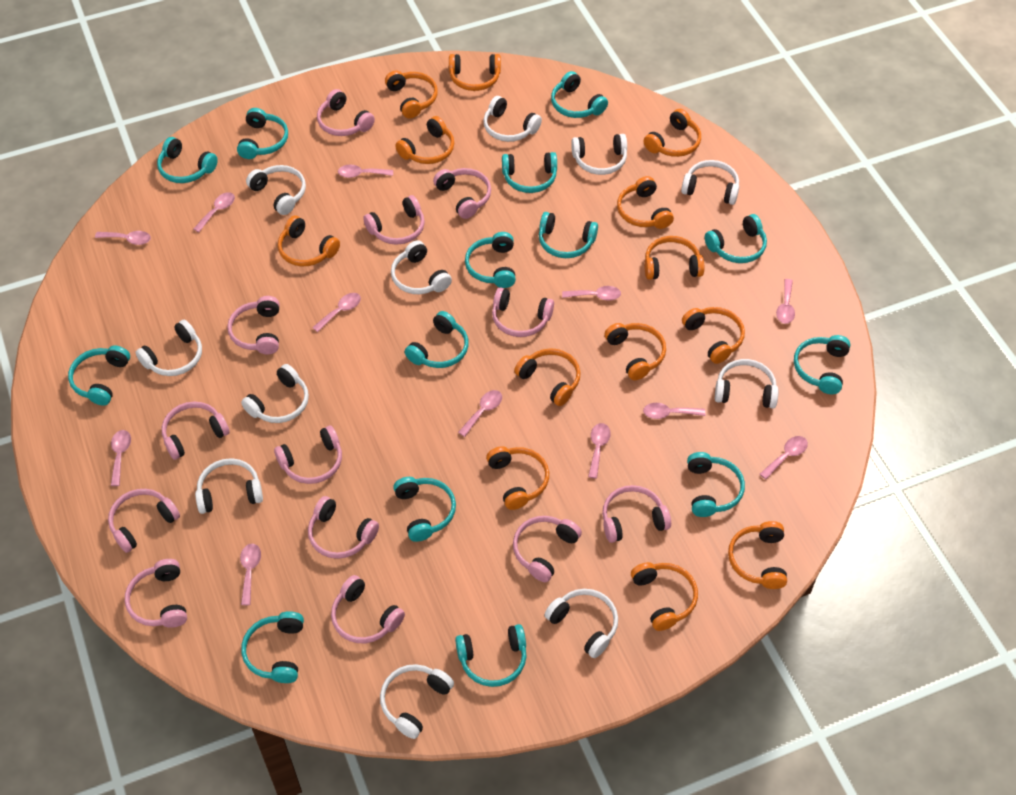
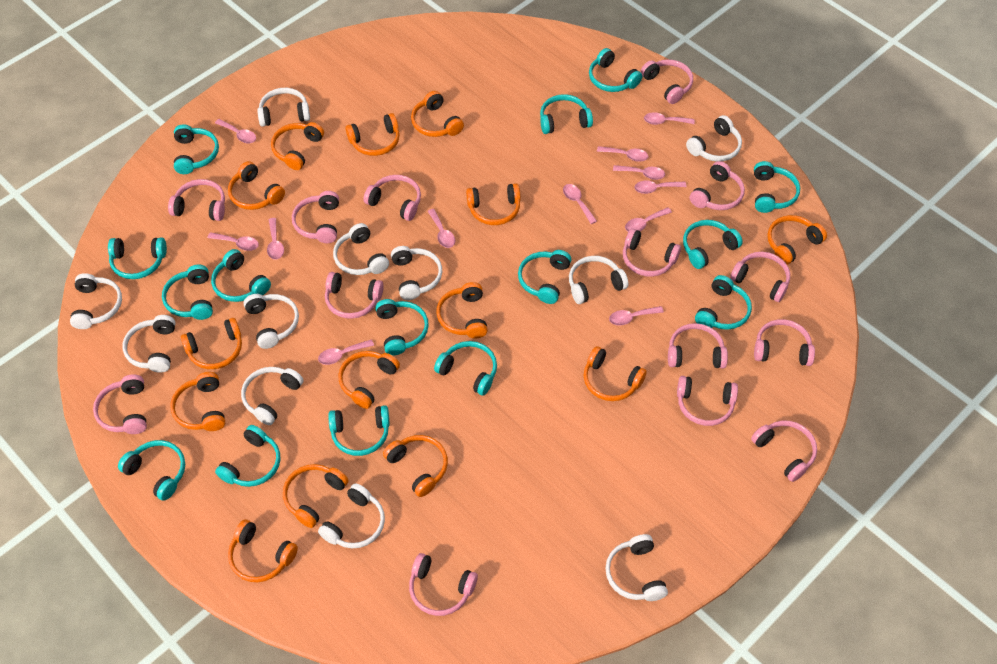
orange headphones: [278,216,340,266] [385,71,438,118] [395,116,454,164] [449,54,501,91] [486,446,549,510] [514,348,581,406] [604,323,666,380] [617,176,674,229] [631,562,698,631] [644,109,701,157] [645,236,704,280] [682,307,745,364] [728,521,787,589] = 13 -> [170,372,225,431] [181,318,242,369] [228,161,285,210] [228,519,298,582] [271,122,324,170] [283,464,349,528] [338,351,400,409] [346,113,400,156] [383,435,448,497] [411,91,464,137] [436,282,488,339] [466,183,521,225] [584,346,647,401] [767,215,827,265] = 14
pink headphones: [108,489,180,553] [125,559,187,628] [162,402,230,460] [227,296,279,354] [274,426,342,484] [308,496,379,559] [317,89,375,136] [331,575,405,643] [363,195,425,245] [433,168,491,219] [492,287,554,337] [513,516,582,582] [602,485,671,543] = 13 -> [93,374,147,434] [168,179,225,221] [292,191,339,243] [325,272,384,319] [363,175,421,221] [409,553,478,616] [623,228,681,277] [641,59,693,104] [668,323,728,369] [677,376,738,426] [690,161,745,210] [730,252,790,302] [751,421,817,482] [754,319,815,366] = 14
turquoise headphones: [68,345,130,406] [157,137,218,183] [237,108,288,159] [241,611,304,683] [393,477,456,542] [405,311,469,368] [455,624,527,687] [465,232,516,288] [502,152,557,193] [539,212,598,258] [551,71,608,118] [687,452,745,517] [705,214,767,263] [794,335,851,394] = 14 -> [108,238,167,279] [118,440,185,501] [162,264,213,320] [174,124,219,174] [211,249,271,302] [215,425,280,487] [328,405,390,456] [375,299,429,356] [434,341,497,396] [518,250,571,304] [540,94,593,134] [589,48,642,92] [683,220,743,269] [695,275,752,330] [754,161,800,213] = 15

